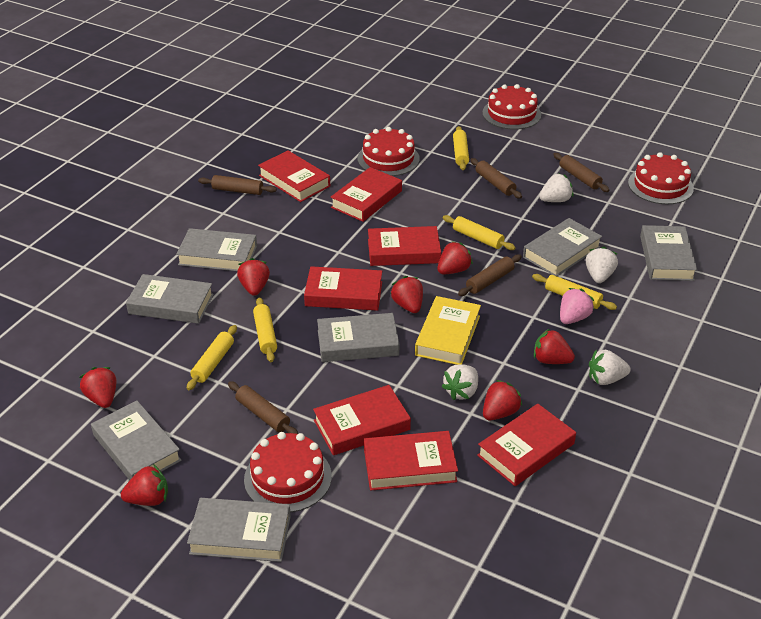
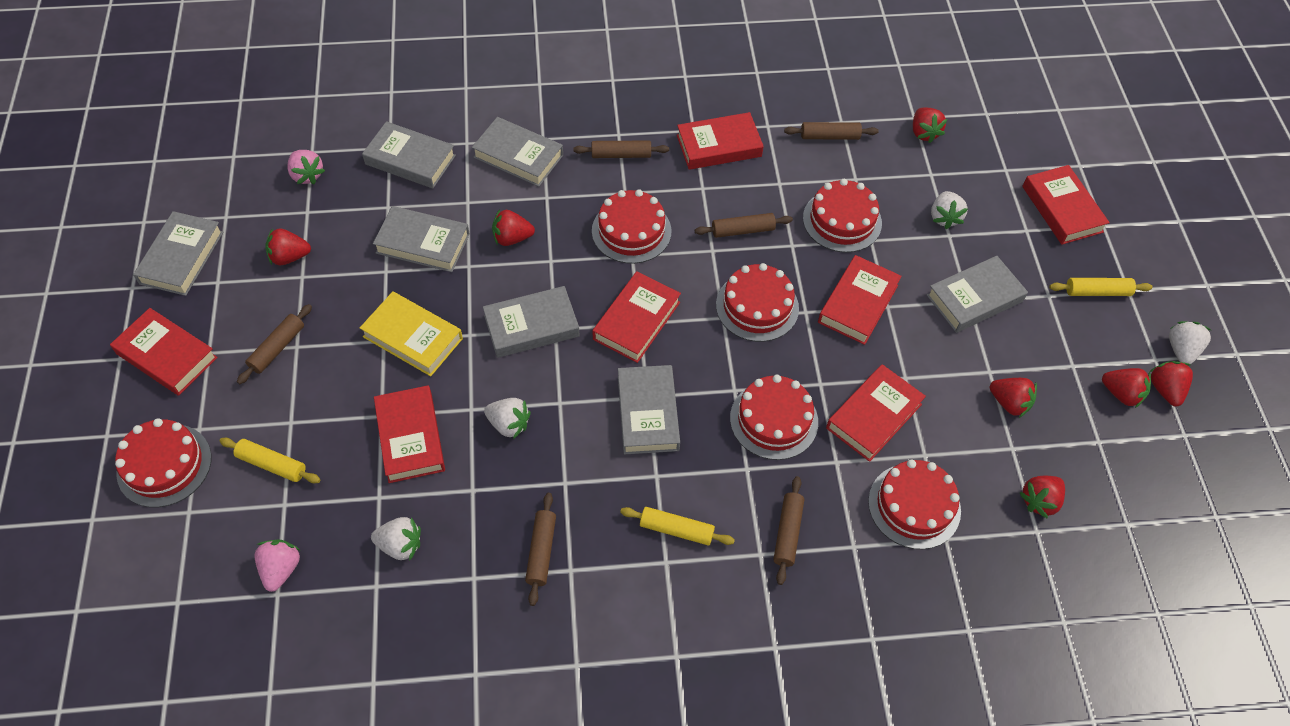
brown rolling pin: [198,175,277,195] [228,381,298,434] [458,254,522,296] [470,158,522,199] [553,153,609,192] = 5 -> [237,304,312,384] [525,493,556,606] [573,141,669,158] [695,213,793,238] [773,476,804,585] [784,122,878,140] = 6
pink strawberry: [560,288,594,324] = 1 -> [254,539,301,592] [287,150,325,184] = 2
red cake: [244,432,332,512] [358,127,420,176] [482,84,541,130] [628,152,694,204] = 4 -> [115,418,211,507] [592,189,671,264] [716,263,799,342] [730,375,818,460] [803,179,882,253] [868,460,961,549] = 6
yellow rolling pin: [187,325,237,390] [253,297,277,362] [443,215,516,250] [453,126,469,170] [532,274,617,310] = 5 -> [219,438,321,483] [620,507,735,545] [1049,278,1152,296] = 3

